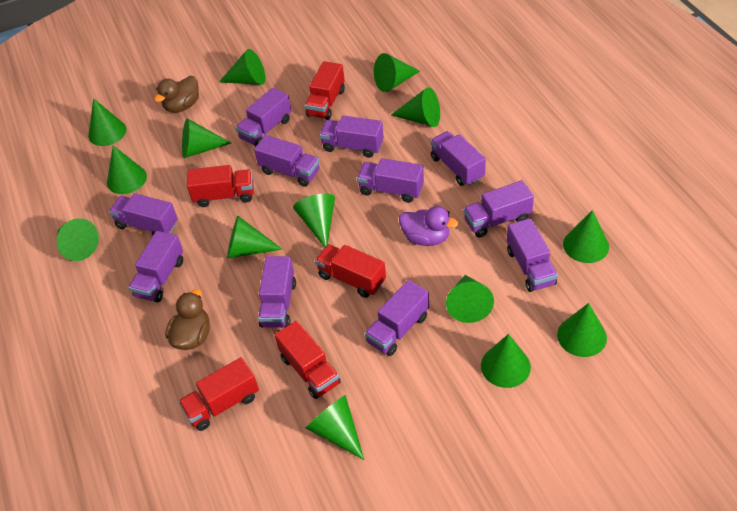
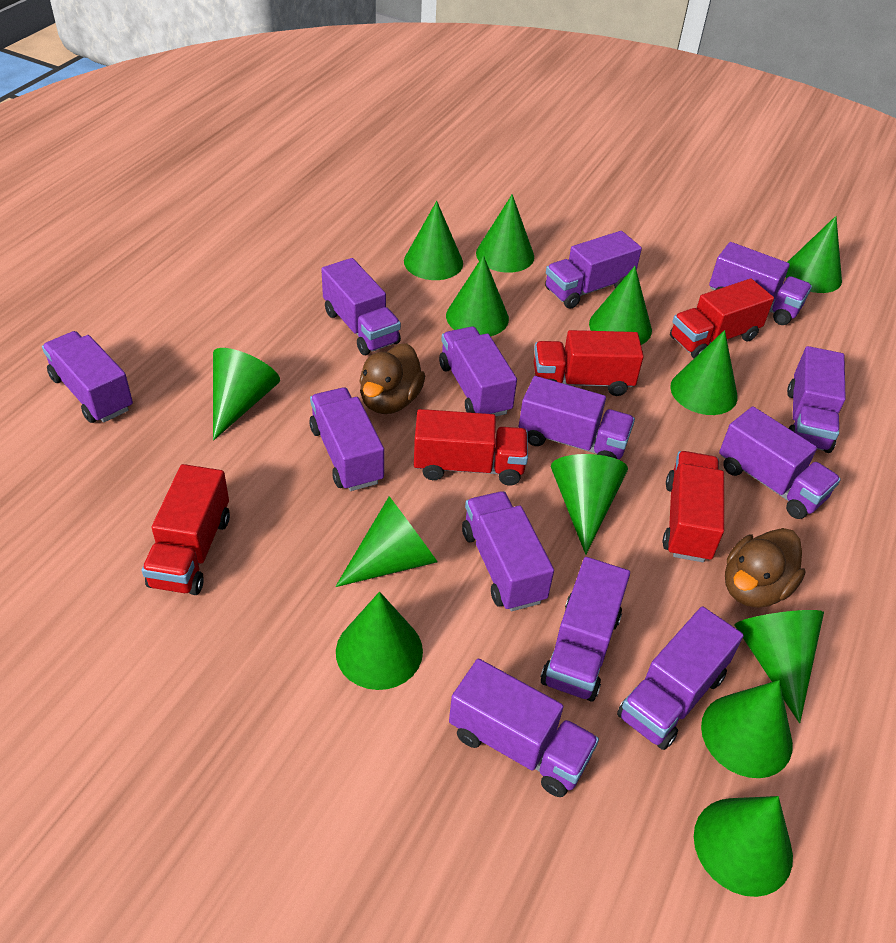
green cone: [57,218,99,261] [88,98,126,146] [107,146,147,194] [182,118,231,158] [219,49,266,85] [227,216,283,258] [293,194,335,247] [306,395,364,460] [374,53,420,92] [391,87,440,127] [446,275,494,323] [481,334,531,388] [557,303,607,357] [563,210,609,263] = 14 -> [213,348,280,441] [335,496,438,587] [336,592,423,690] [404,201,463,280] [446,255,509,336] [476,194,534,273] [551,454,628,555] [589,266,652,345] [670,330,738,415] [694,796,793,897] [701,680,793,778] [734,610,824,723] [785,216,842,293] = 13
purple duck: [399,206,458,246] = 1 -> none = 0
purple truck: [109,193,178,235] [128,231,183,302] [236,87,291,146] [254,135,320,187] [258,256,296,328] [320,116,384,158] [357,158,424,203] [365,280,429,356] [430,131,486,186] [463,180,534,237] [507,218,558,292] = 11 -> [42,331,133,423] [309,388,384,491] [321,258,401,355] [439,327,517,416] [449,659,599,797] [462,491,554,611] [518,376,635,459] [541,557,630,701] [545,231,642,309] [617,606,744,750] [709,242,812,325] [719,406,841,519] [787,346,846,453] = 13

